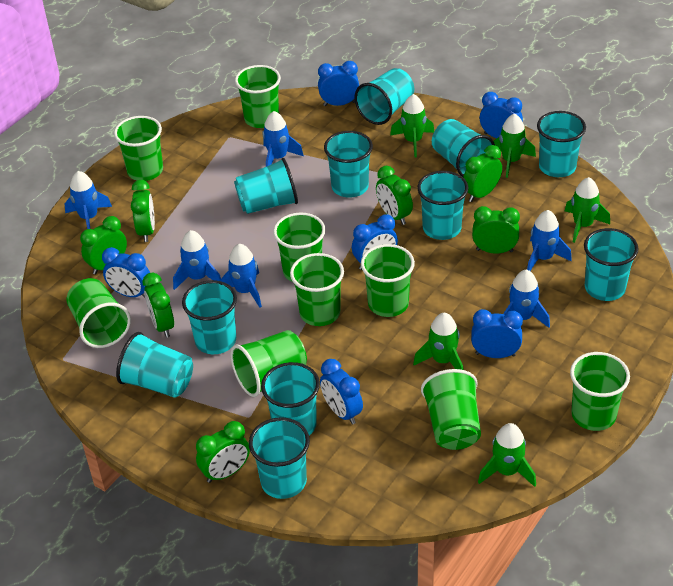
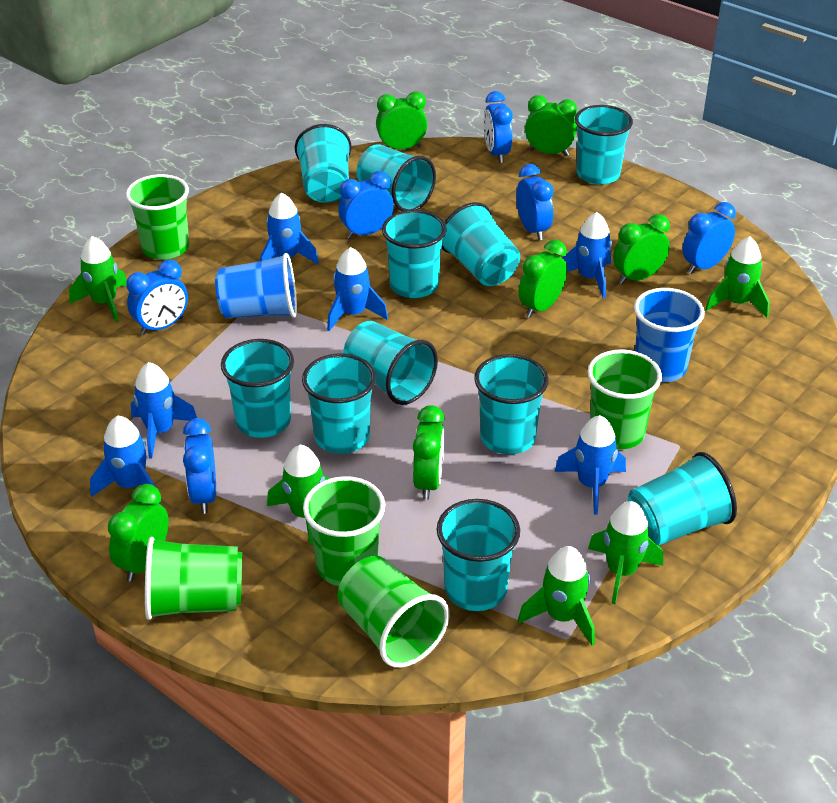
blue cup: none = 0 -> [215,253,297,319] [634,288,705,382] = 2
green clock: [80,216,127,275] [131,180,155,242] [142,273,174,338] [196,421,250,483] [376,166,413,225] [463,145,502,202] [472,206,520,253] = 7 -> [107,484,169,582] [376,91,427,149] [413,405,445,500] [519,240,567,318] [525,95,577,156] [613,214,670,284] = 6
green cup: [67,278,131,348] [114,116,163,181] [230,330,307,397] [235,65,281,128] [273,213,326,282] [290,253,344,326] [361,244,415,317] [421,369,481,450] [570,352,630,431] = 9 -> [126,174,189,260] [145,537,242,620] [303,476,385,586] [337,556,450,668] [588,350,662,449] = 5

